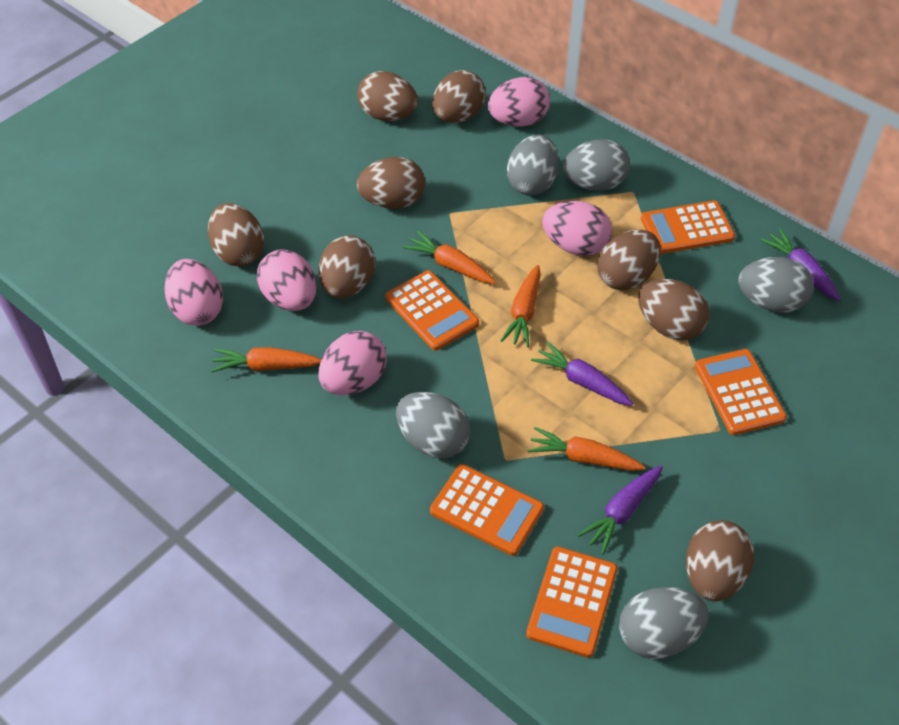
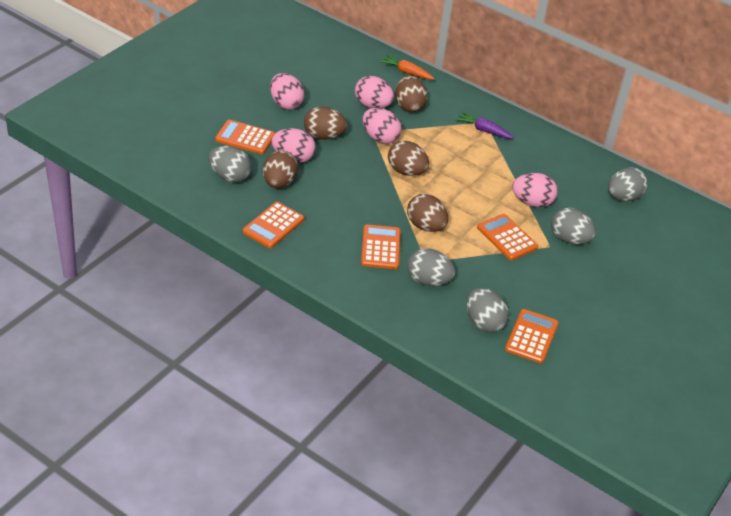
brown egg: [208,203,264,266] [319,235,375,298] [357,71,418,121] [357,157,425,209] [432,70,486,123] [597,230,661,291] [638,279,710,340] [686,520,754,601] = 8 -> [263,150,298,188] [304,106,347,140] [388,141,429,176] [395,76,427,112] [407,194,448,232] = 5
orange carrot: [211,347,321,372] [403,231,496,284] [501,265,541,347] [528,427,646,471] = 4 -> [380,54,435,80] = 1
purple carrot: [531,341,633,406] [577,465,663,555] [760,229,841,301] = 3 -> [455,111,514,139] = 1

